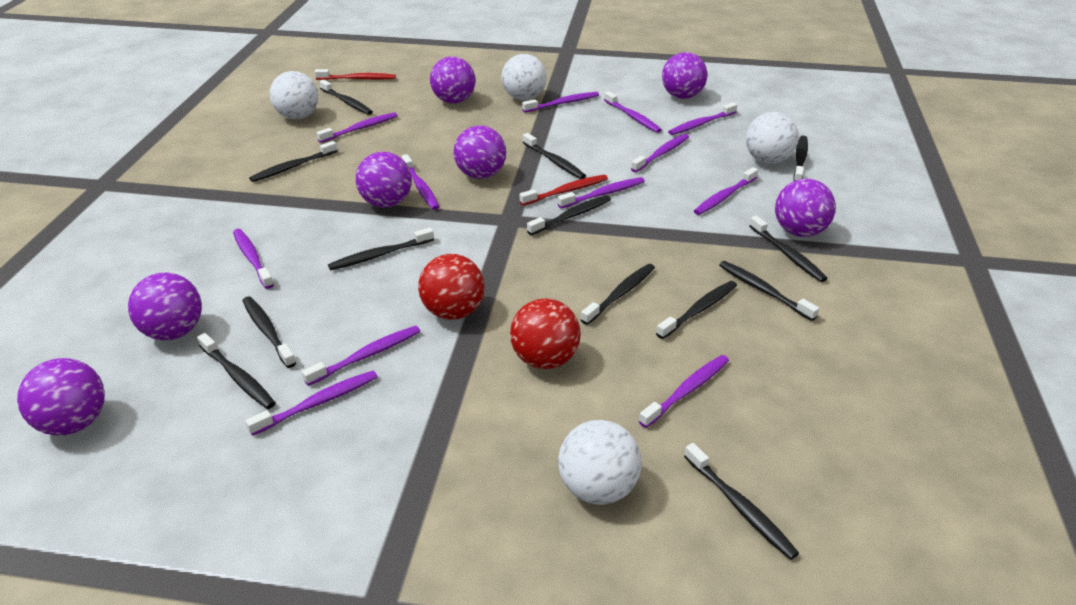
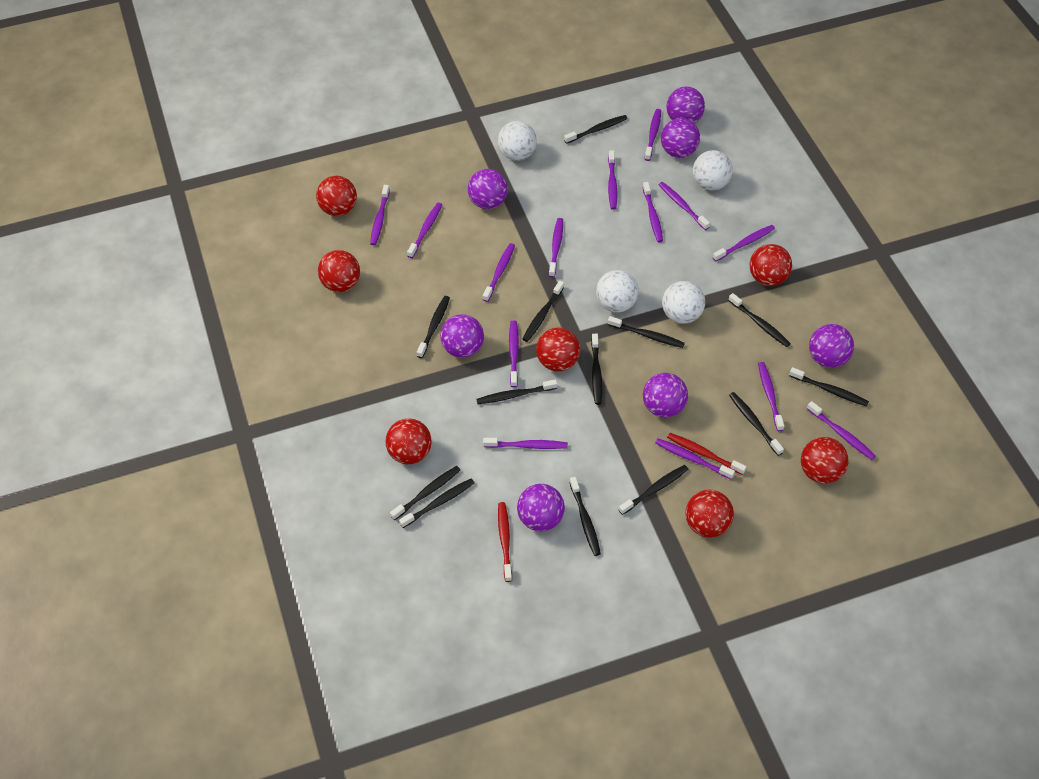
purple toothbrush: [233,229,274,289] [246,371,377,436] [302,326,420,386] [317,112,398,143] [401,154,439,210] [522,92,599,113] [558,177,645,209] [604,91,662,133] [631,134,689,172] [639,355,729,428] [668,103,737,135] [694,167,758,215] = 12 -> [370,185,390,245] [407,203,442,258] [483,243,515,302] [483,438,568,449] [509,320,519,387] [549,218,563,277] [608,151,617,210] [643,182,663,243] [645,109,661,161] [655,438,735,479] [659,182,710,230] [713,225,775,261] [758,362,784,431] [807,401,876,460] = 14
red ball: [418,254,484,320] [510,298,581,369] = 2 -> [316,176,357,216] [318,250,360,292] [385,418,432,464] [536,327,580,372] [685,490,734,538] [750,244,792,286] [801,437,848,484] = 7

